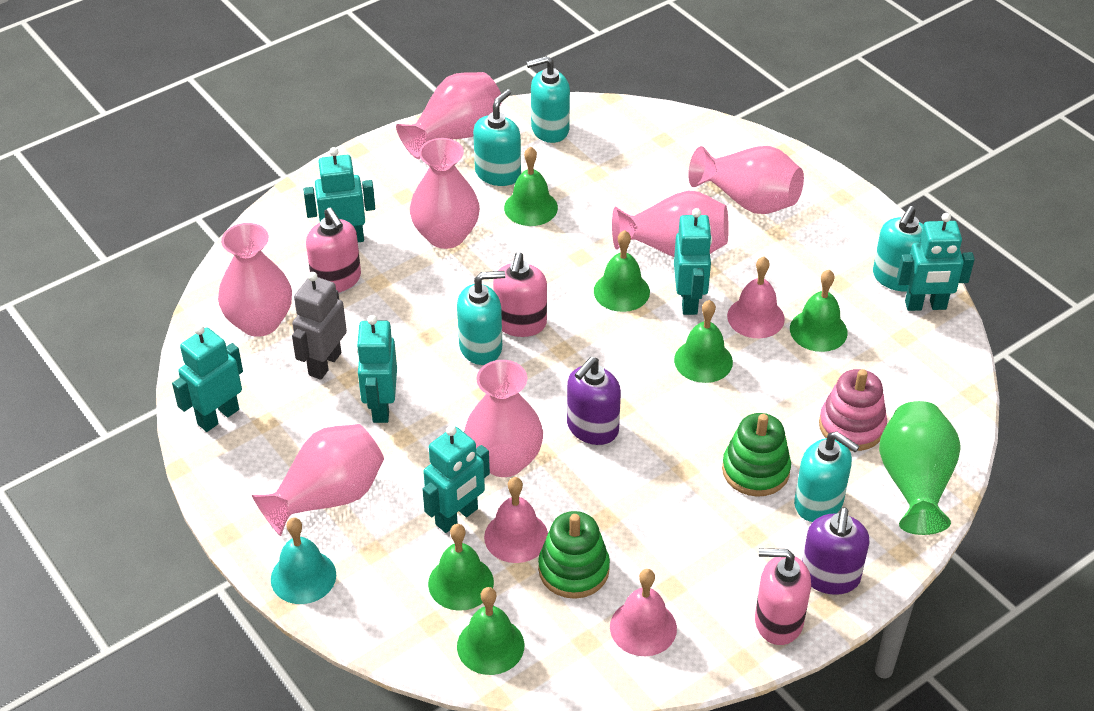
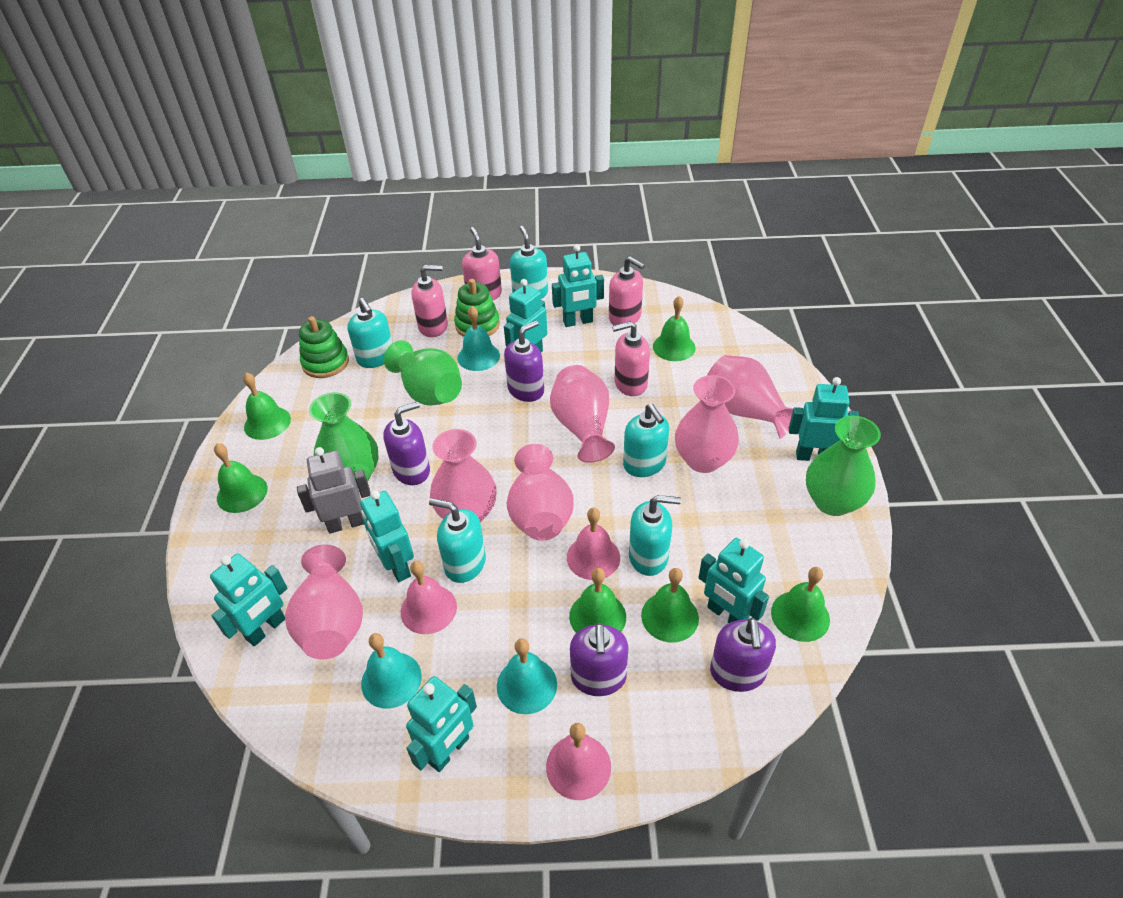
green vase: [879,401,961,535] = 1 -> [309,392,378,487] [384,340,462,406] [806,416,881,516] = 3
pink soap dispenser: [306,208,361,293] [493,252,547,337] [755,548,811,645] = 3 -> [411,265,448,337] [462,227,502,300] [609,256,645,326] [612,321,650,396] = 4
pink stacking toy: [819,369,887,451] = 1 -> none = 0
pink vase: [218,223,292,337] [252,424,384,536] [396,72,502,159] [410,138,480,249] [464,360,543,477] [612,190,729,257] [688,146,804,214] = 7 -> [285,544,363,659] [430,429,496,523] [506,444,574,541] [550,365,615,463] [675,375,739,473] [707,355,794,439] = 6
purple soap dispenser: [567,357,621,445] [802,507,870,595] = 2 -> [383,401,430,485] [504,320,544,402] [570,623,629,696] [710,618,776,692] = 4
turquoise bell: [271,517,336,604] = 1 -> [361,633,422,709] [458,306,500,371] [497,638,557,714] = 3
turquoise robot: [172,325,243,432] [303,147,375,242] [356,315,397,423] [422,425,490,533] [674,208,712,315] [897,213,975,311] = 6 -> [210,554,288,646] [360,490,414,582] [406,676,477,772] [504,279,547,352] [552,244,604,327] [698,538,769,623] [789,377,859,461] = 7

